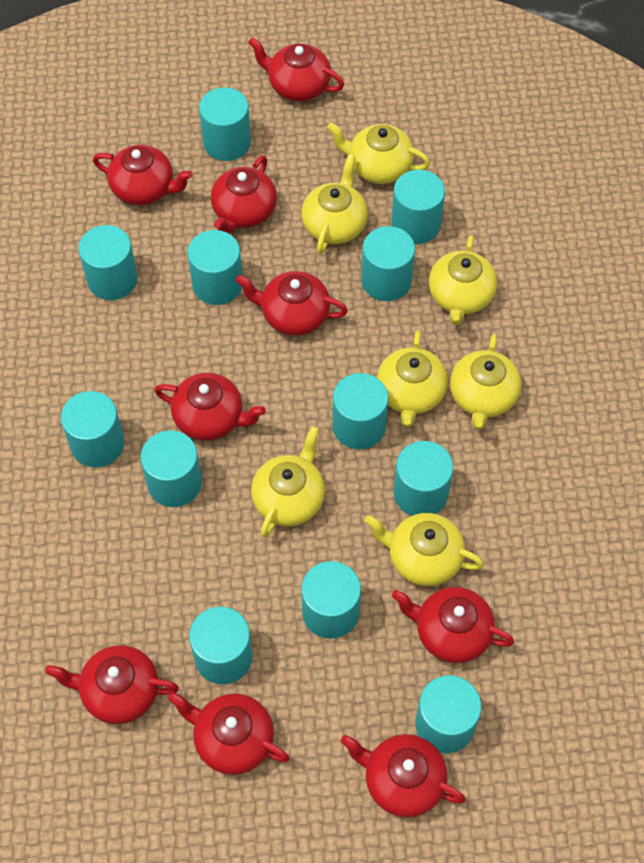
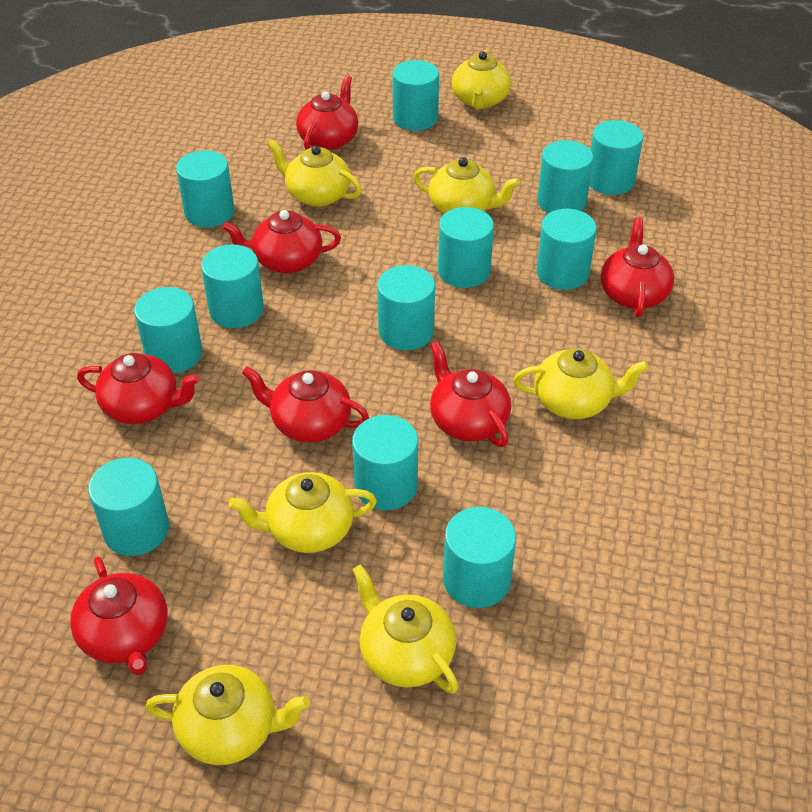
red teapot: [45,645,179,724] [93,145,193,205] [154,373,266,441] [168,692,290,775] [211,155,277,234] [235,271,348,336] [248,37,344,101] [341,734,466,817] [392,587,514,663] = 9 -> [70,556,168,675] [77,353,200,424] [222,210,341,273] [242,366,369,443] [296,75,358,150] [430,341,511,447] [601,217,674,317] = 7

